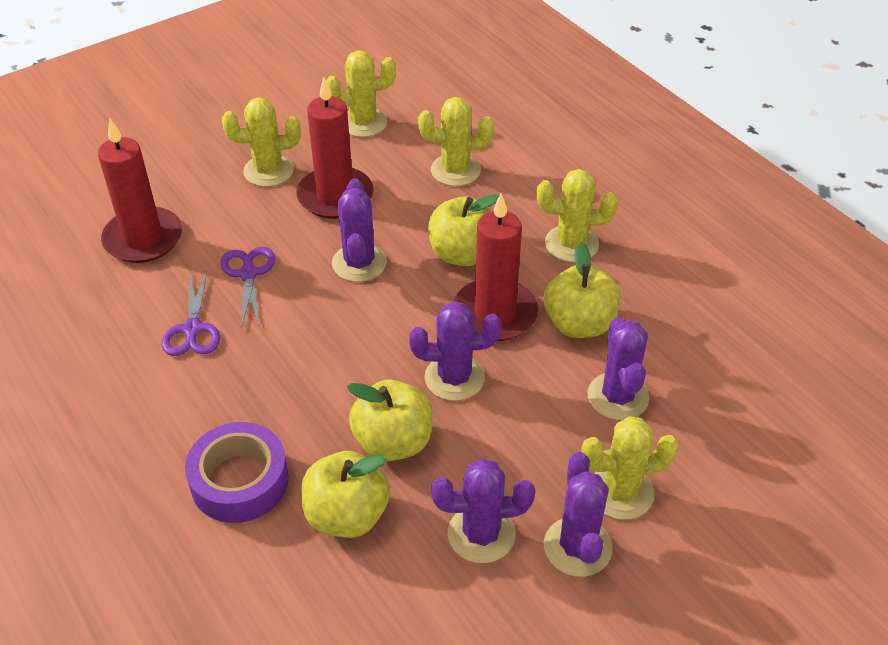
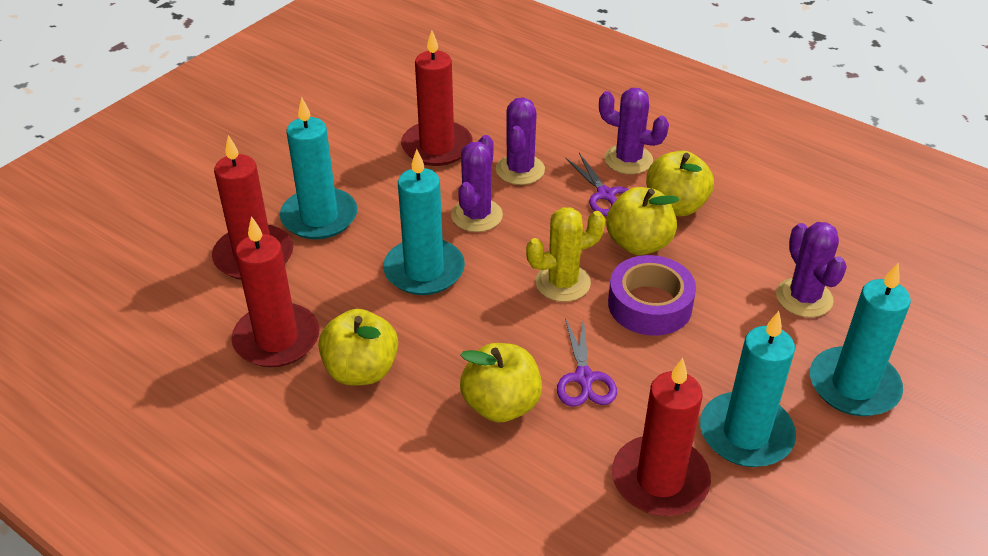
purple cactus: [332,178,387,282] [409,301,502,401] [431,458,535,563] [544,452,613,577] [588,317,649,420] = 5 -> [451,135,503,232] [496,97,545,185] [599,88,669,174] [776,222,847,318] = 4
red candle: [98,119,182,263] [296,77,373,219] [454,193,538,341] = 3 -> [212,135,293,280] [232,216,320,367] [401,30,473,166] [612,358,711,516] = 4
turquoise candle: none = 0 -> [280,97,357,239] [383,149,465,295] [700,311,796,467] [810,263,911,416] = 4
yellow cactus: [222,97,301,187] [326,51,396,137] [418,97,494,186] [537,169,618,262] [581,416,679,520] = 5 -> [526,207,605,302] = 1

